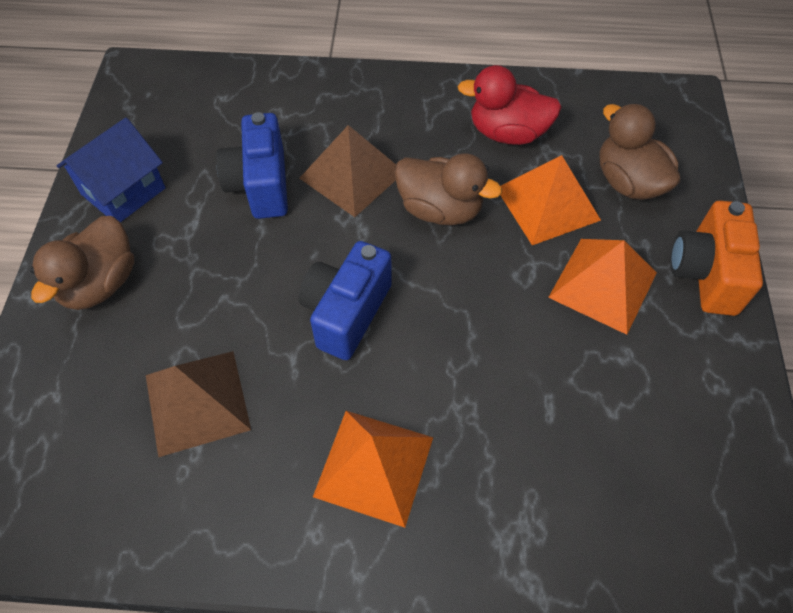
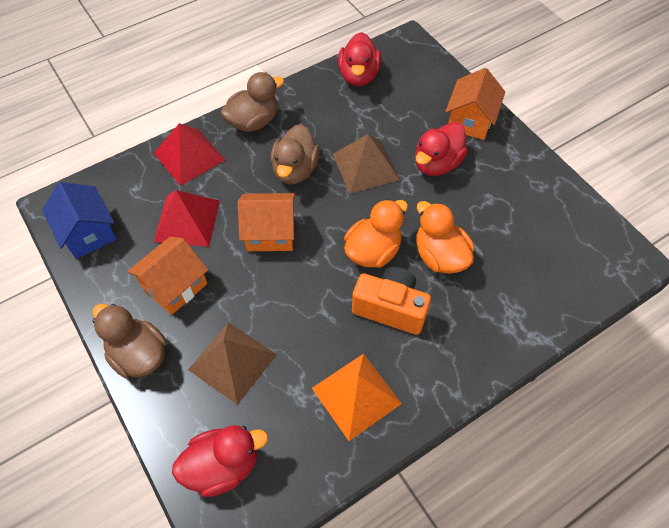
blue camera: [216,112,288,219] [299,241,392,360] = 2 -> none = 0
orange duck: none = 0 -> [344,199,408,268] [416,201,474,274] = 2
orange house: none = 0 -> [127,237,208,315] [238,193,295,251] [445,68,505,140] = 3
orange pyramid: [313,411,433,528] [500,155,601,245] [548,239,657,335] = 3 -> [312,353,402,441] = 1
red duck: [457,65,562,145] = 1 -> [172,425,268,497] [338,32,381,86] [415,122,468,176] = 3
red pyramid: none = 0 -> [153,190,220,247] [154,123,225,186] = 2

